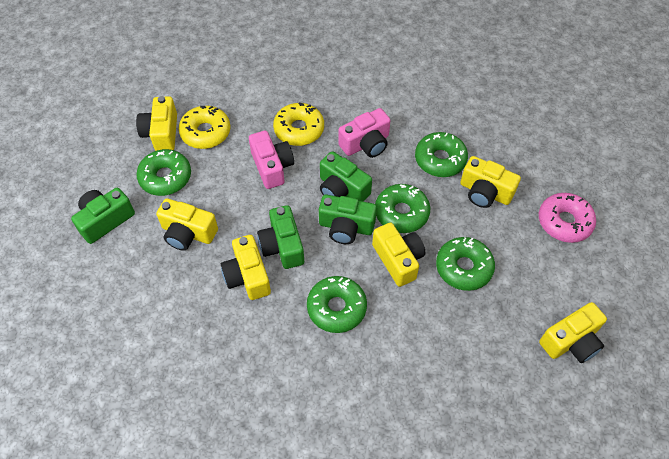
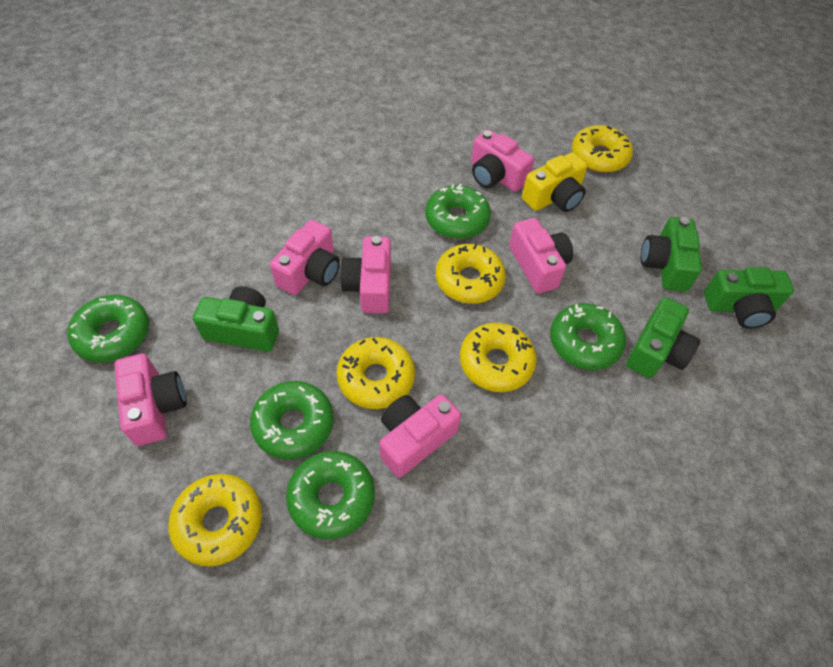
pink camera: [249,131,294,189] [338,108,391,158] = 2 -> [114,354,187,446] [270,220,340,295] [340,236,391,313] [380,394,461,478] [471,129,534,192] [509,218,573,293] = 6
pink donut: [539,193,596,243] = 1 -> none = 0
yellow camera: [136,96,177,151] [156,198,218,251] [221,235,271,300] [372,223,426,287] [460,156,521,208] [539,302,607,363] = 6 -> [522,152,588,212] = 1
yellow donut: [179,106,230,149] [273,103,324,146] = 2 -> [168,474,262,566] [336,337,415,409] [436,244,506,304] [460,322,537,392] [572,125,633,173] = 5

